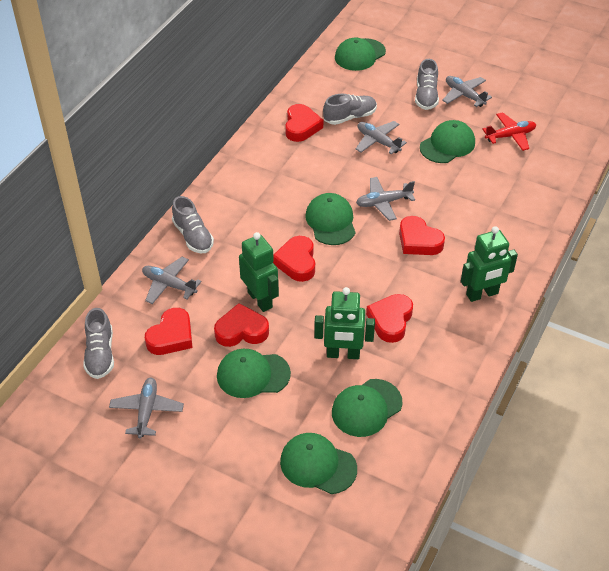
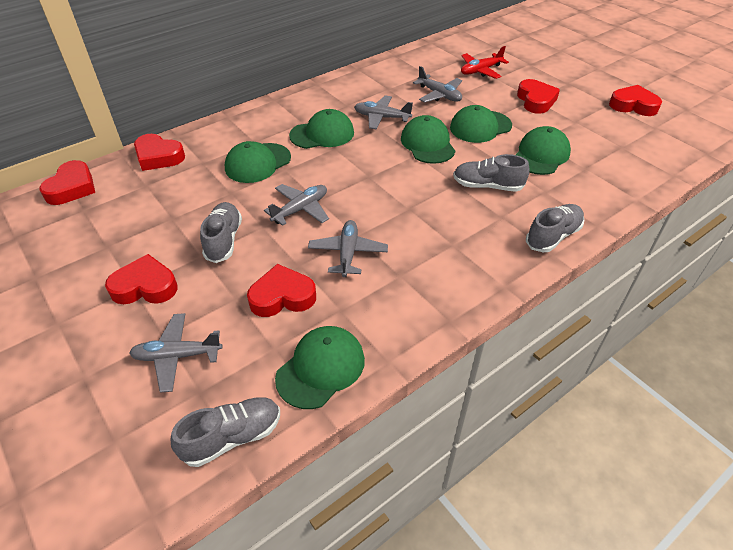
green robot: [239,232,279,312] [314,287,375,359] [461,226,518,302] = 3 -> none = 0

